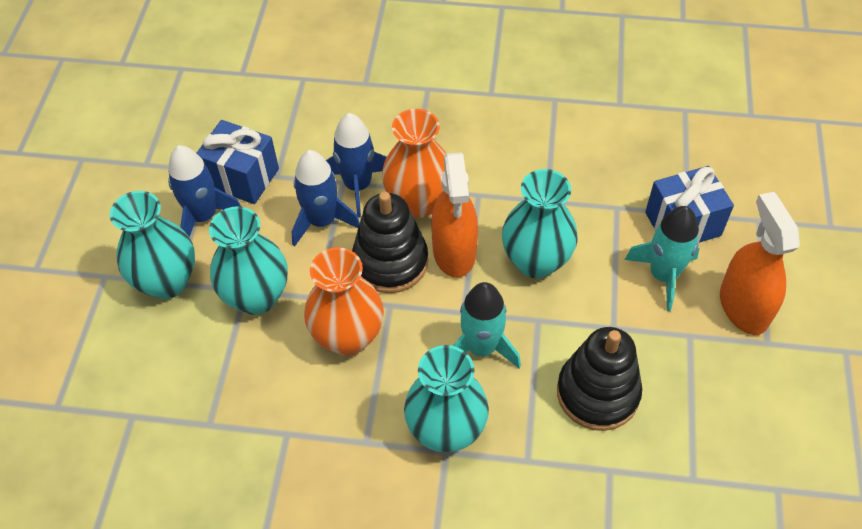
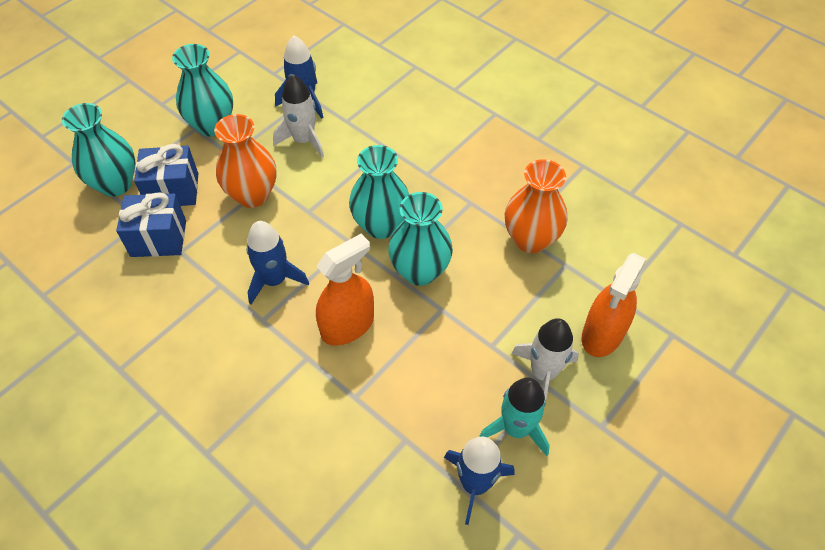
black stacking toy: [352,192,428,293] [557,327,642,431] = 2 -> none = 0
turquoise rocket: [453,282,521,368] [625,206,699,311] = 2 -> [479,378,550,456] = 1
white rocket: none = 0 -> [273,75,324,158] [511,318,579,400] = 2

